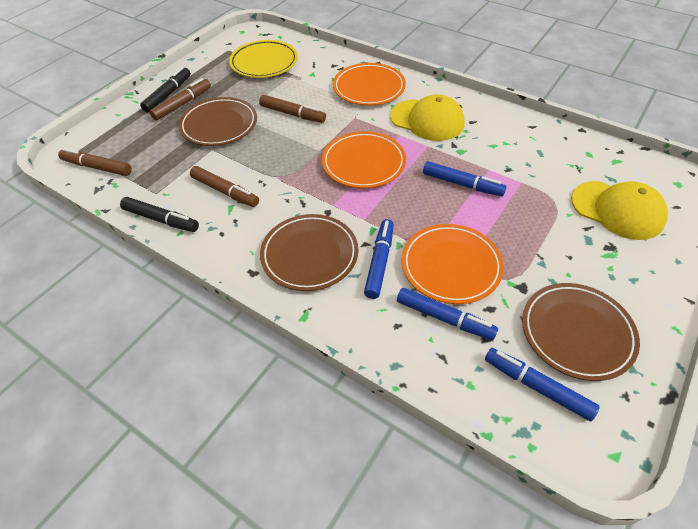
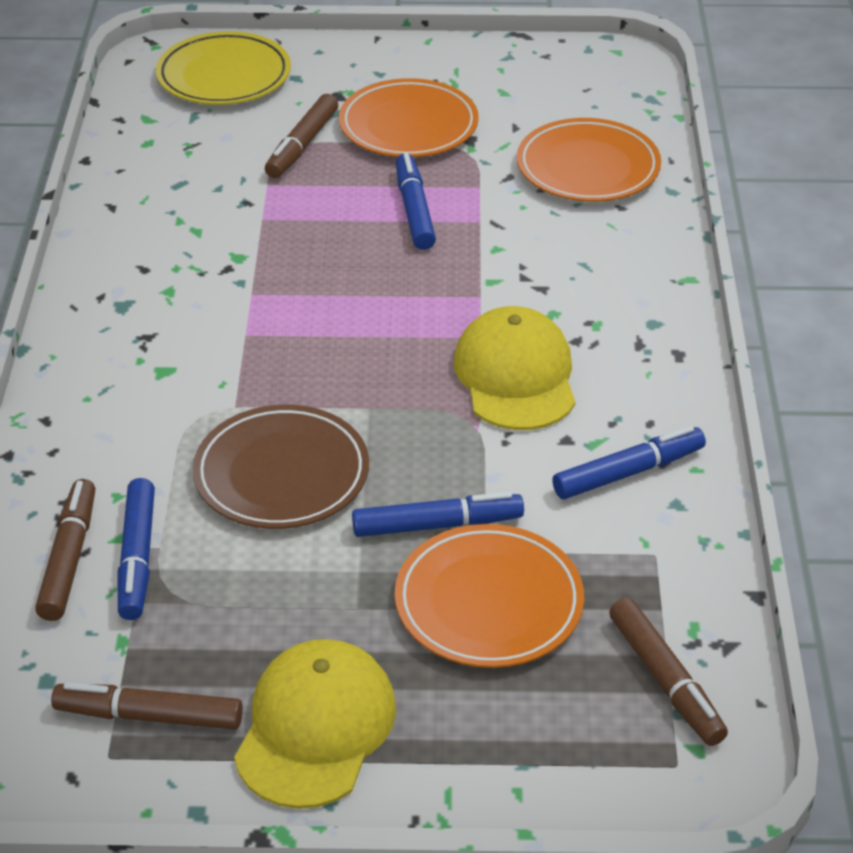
black marker: [120,197,199,232] [140,67,191,112] = 2 -> none = 0
brown plate: [179,97,257,146] [260,214,358,291] [522,283,640,381] = 3 -> [193,405,369,529] = 1

